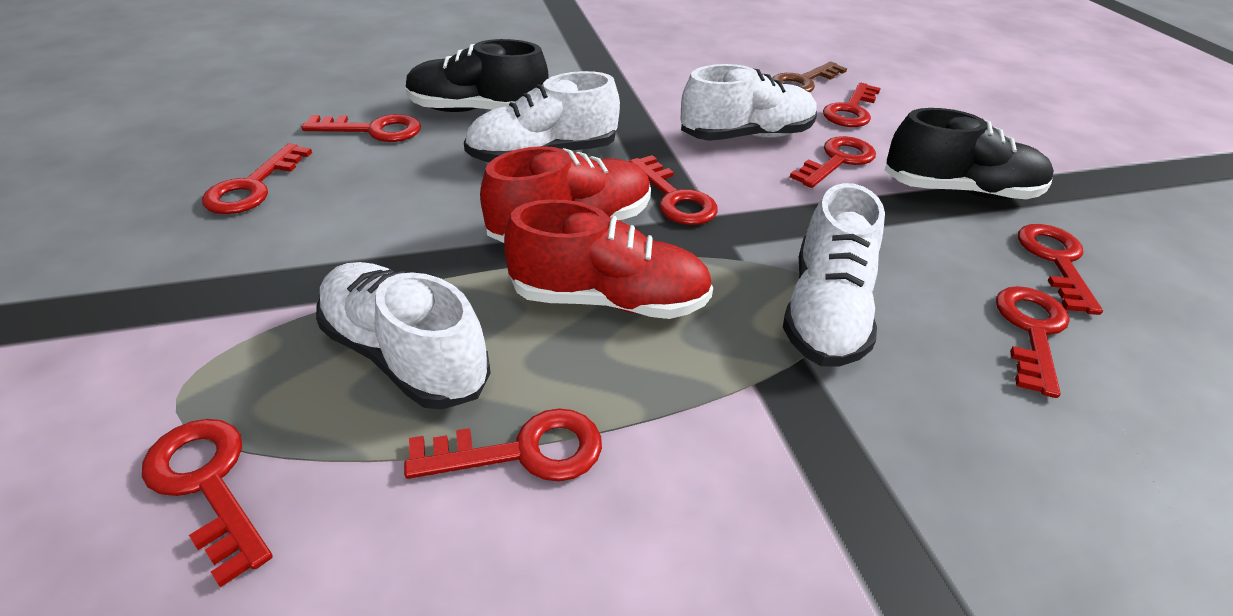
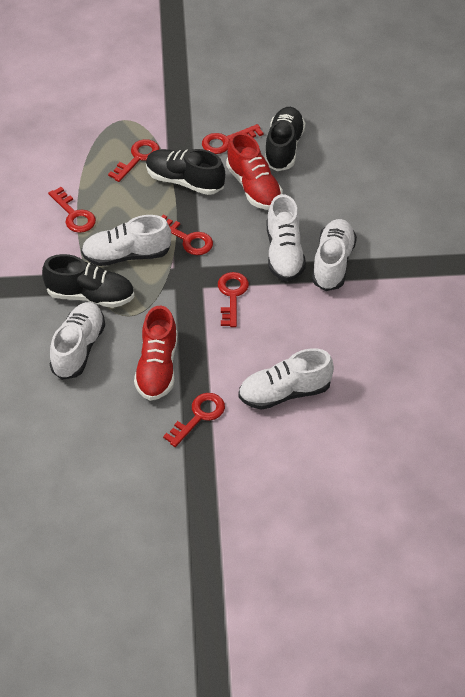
black shoe: [406,39,549,112] [884,108,1054,200] = 2 -> [42,254,134,308] [146,149,225,195] [264,107,305,171] = 3
brown key: [772,62,847,92] = 1 -> none = 0
red key: [142,419,273,588] [202,144,312,214] [302,114,421,142] [404,408,602,481] [629,155,718,225] [790,136,876,188] [823,83,881,127] [996,286,1070,398] [1018,224,1103,315] = 9 -> [48,187,96,233] [108,139,160,182] [161,214,213,255] [163,393,225,447] [202,124,263,154] [218,272,249,327] = 6
white shoe: [316,262,491,409] [464,71,620,162] [681,64,817,141] [783,183,885,366] = 4 -> [50,302,105,380] [81,215,171,266] [238,348,334,410] [267,194,306,281] [312,219,357,291] = 5

